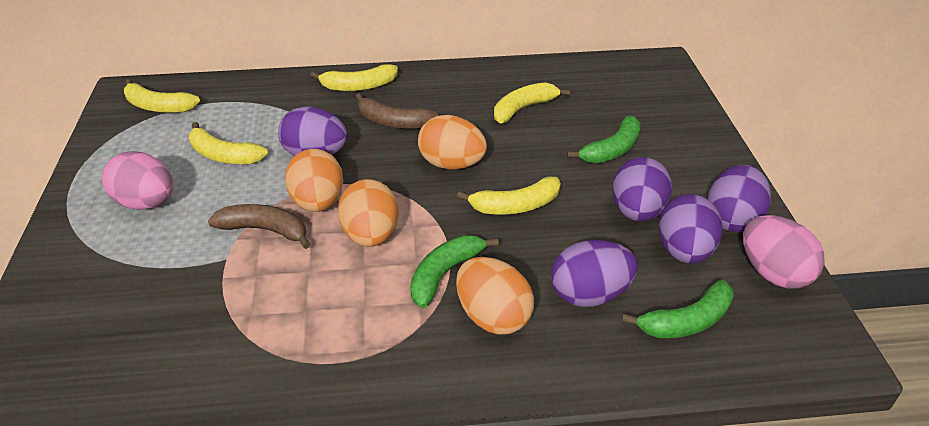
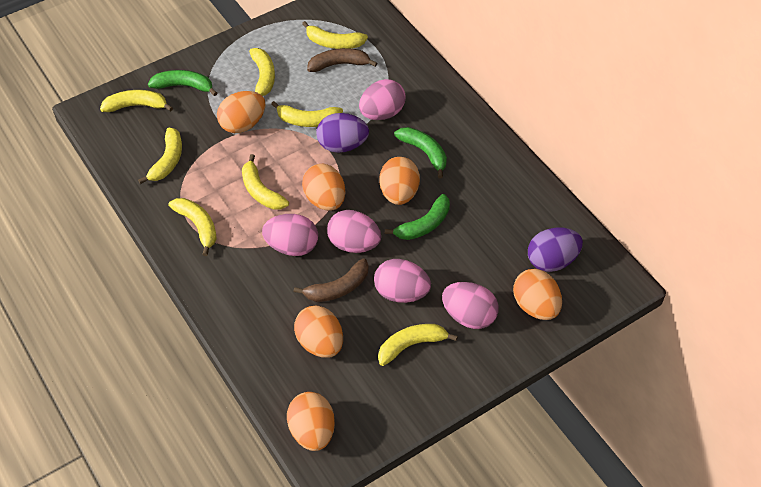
orange egg: [285,149,343,212] [338,179,399,247] [418,115,487,169] [456,257,534,335] = 4 -> [217,91,265,133] [287,392,335,451] [294,306,343,358] [302,164,345,211] [379,157,420,205] [513,269,562,320] = 6
pink egg: [102,151,174,210] [743,215,825,289] = 2 -> [262,214,318,256] [327,210,381,253] [359,79,406,120] [374,259,431,303] [442,282,499,329] = 5
purple egg: [278,106,347,156] [551,240,638,307] [612,157,672,221] [659,194,723,264] [707,165,771,232] = 5 -> [317,113,369,153] [528,228,583,272] = 2
yellow banana: [124,79,200,113] [189,122,268,164] [310,64,398,91] [457,177,561,215] [494,82,570,124] = 5 -> [100,90,173,112] [138,127,182,184] [168,198,217,256] [242,154,289,210] [249,48,275,96] [271,101,343,127] [302,21,368,49] [378,324,458,366] = 8

